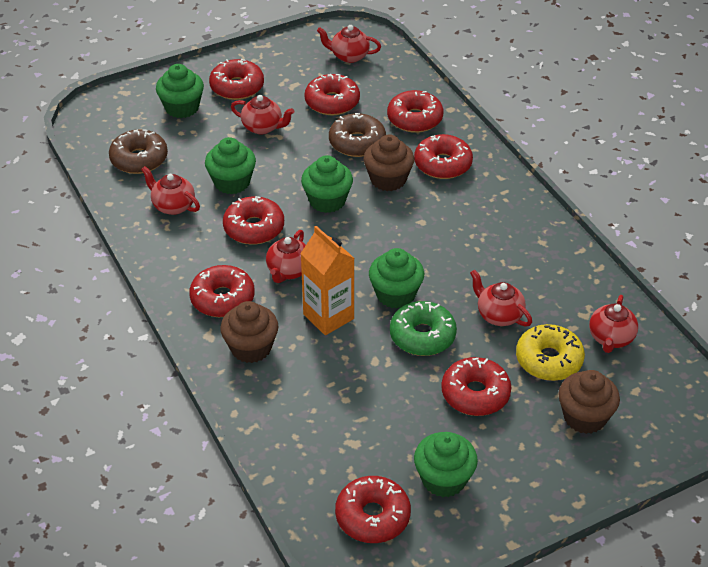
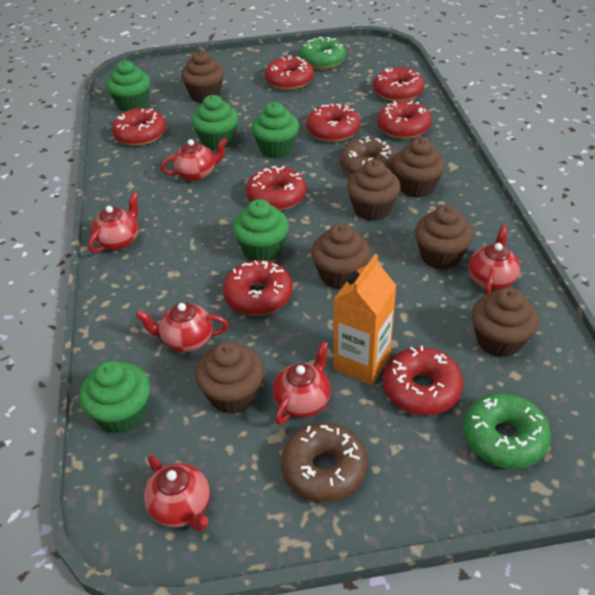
brown cupcake: [220,301,279,363] [364,134,414,191] [558,370,620,434] = 3 -> [181,51,224,103] [195,341,264,414] [311,224,370,289] [347,160,401,221] [393,138,445,198] [415,205,474,270] [472,287,539,358] = 7
green donut: [390,301,457,356] = 1 -> [299,37,346,69] [463,393,551,469] = 2
yellow donut: [516,324,585,381] = 1 -> none = 0

